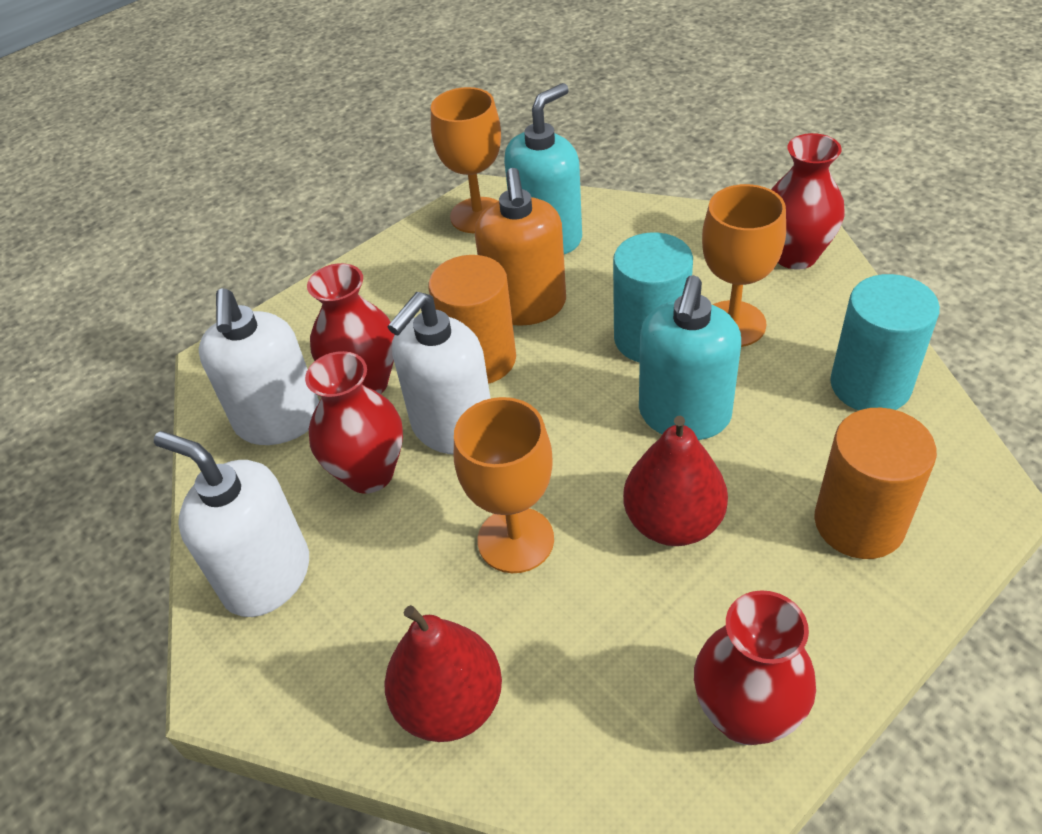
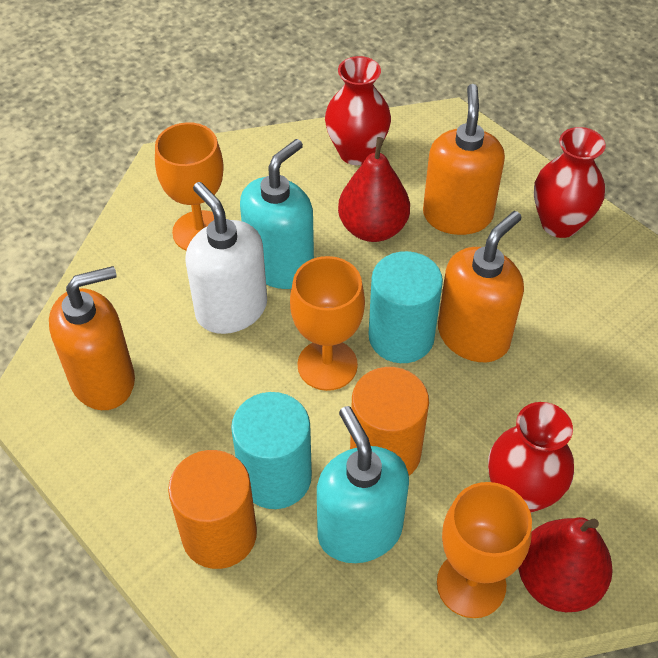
orange soap dispenser: [475,168,566,326] = 1 -> [49,266,135,410] [423,84,505,235] [438,211,524,362] = 3
red vase: [305,351,403,494] [307,263,395,394] [694,590,816,745] [771,133,845,270] = 4 -> [325,56,391,165] [488,402,574,513] [534,127,606,238] = 3
white soap dispenser: [154,431,309,617] [198,288,319,445] [387,292,491,454] = 3 -> [185,182,267,334] = 1

